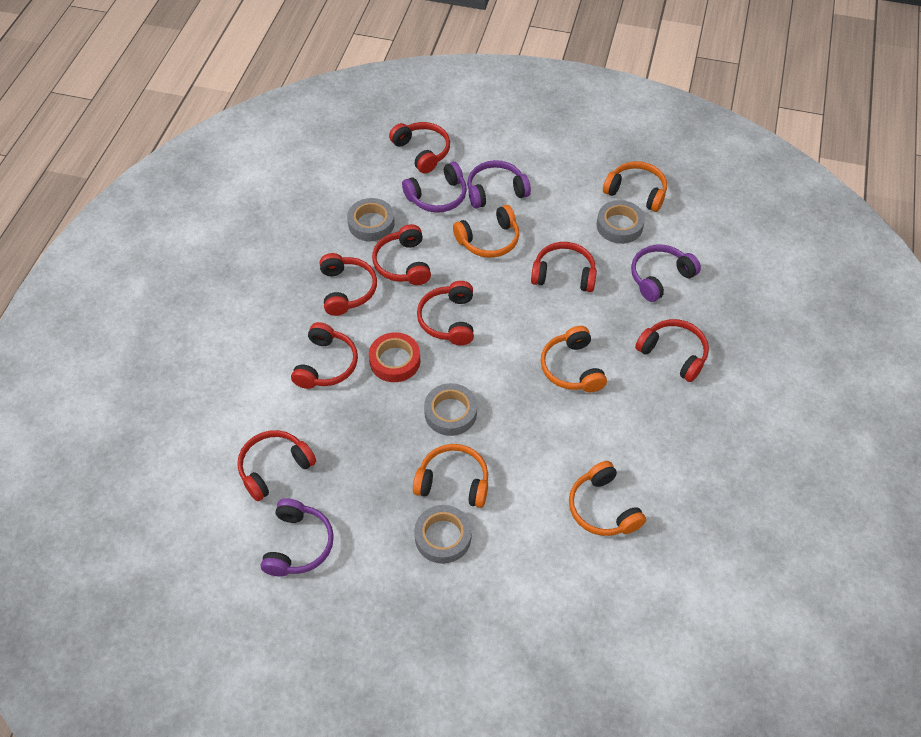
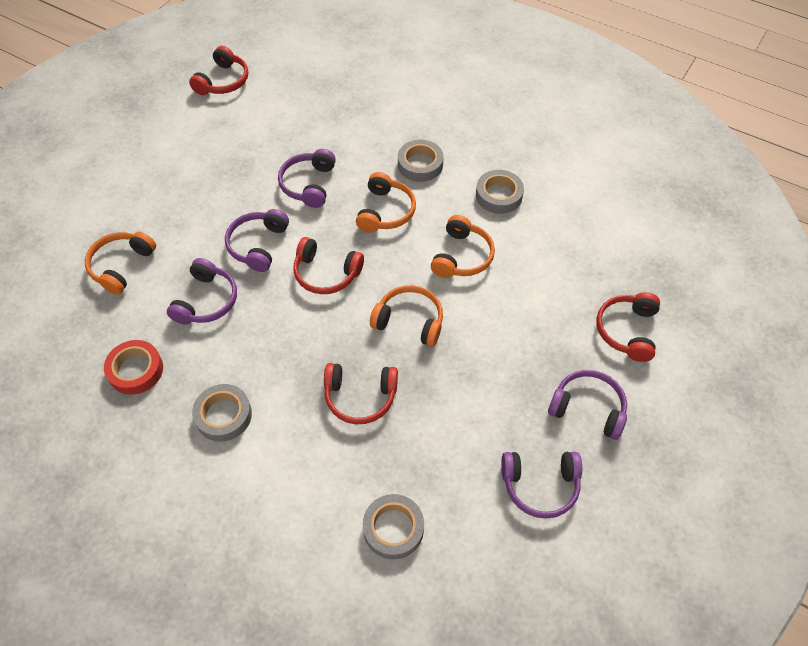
orange headphones: [413,444,488,508] [453,205,519,258] [540,326,607,392] [569,461,646,536] [603,161,667,212] = 5 -> [85,232,156,295] [356,172,416,233] [370,285,443,347] [431,215,495,278] = 4
purple headphones: [261,498,334,577] [402,162,467,213] [467,160,531,208] [631,245,701,302] = 4 -> [167,258,237,325] [225,209,289,272] [278,149,336,208] [501,452,582,519] [548,370,627,440] = 5
red headphones: [237,430,316,501] [291,322,358,389] [320,253,377,316] [372,224,431,285] [389,122,450,174] [417,281,474,345] [531,242,597,292] [635,319,709,382] = 8 -> [189,46,248,95] [293,237,364,294] [324,363,398,424] [597,292,660,362] = 4

